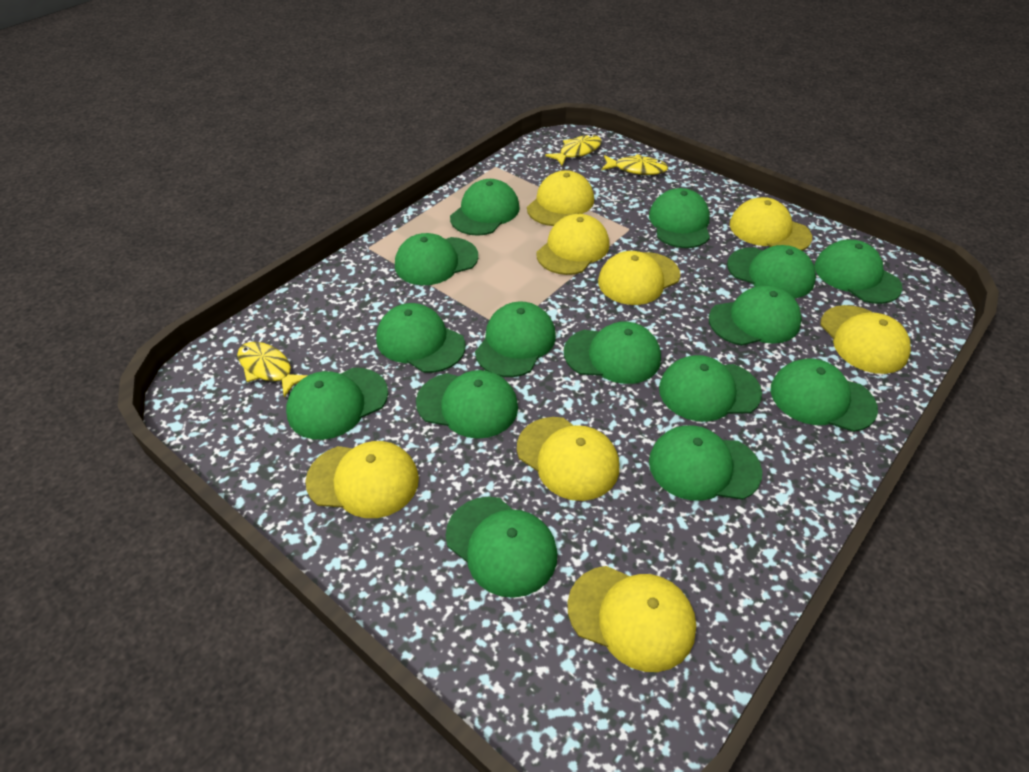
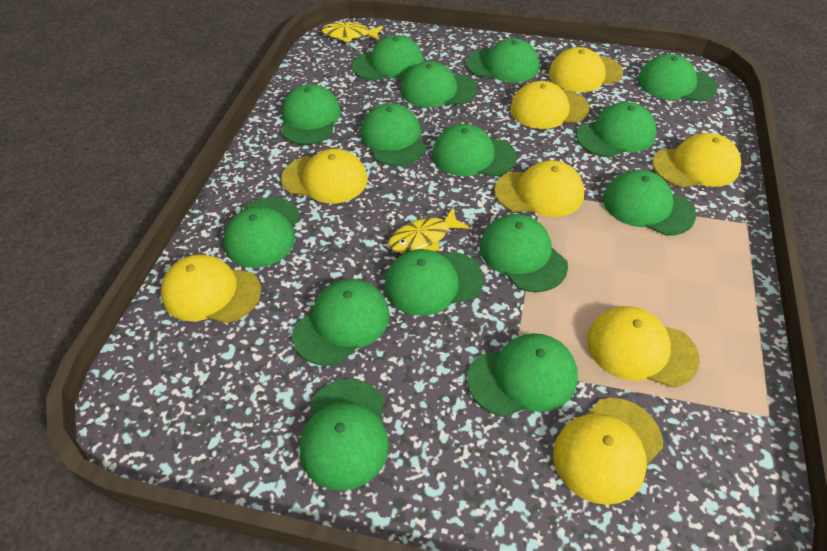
yellow fish: [237,342,308,397] [545,134,602,166] [601,154,668,175] = 3 -> [321,22,383,43] [388,208,470,253] = 2

